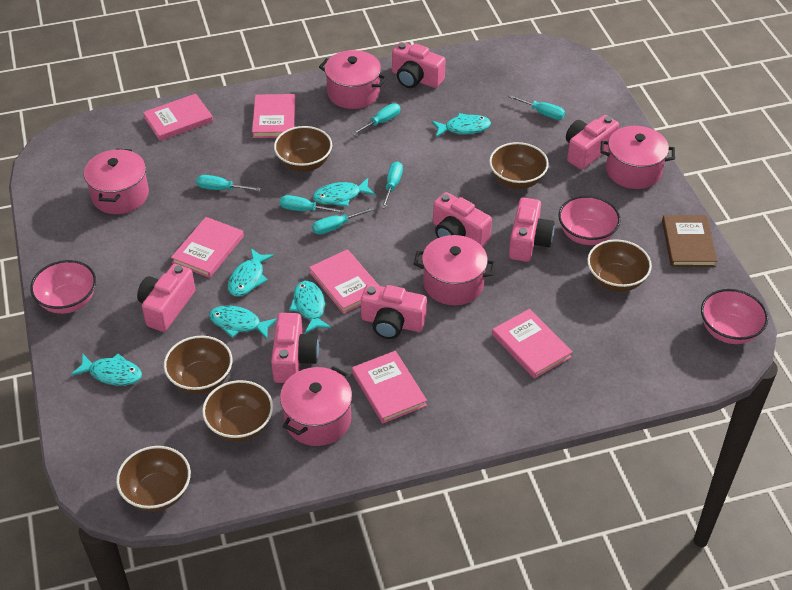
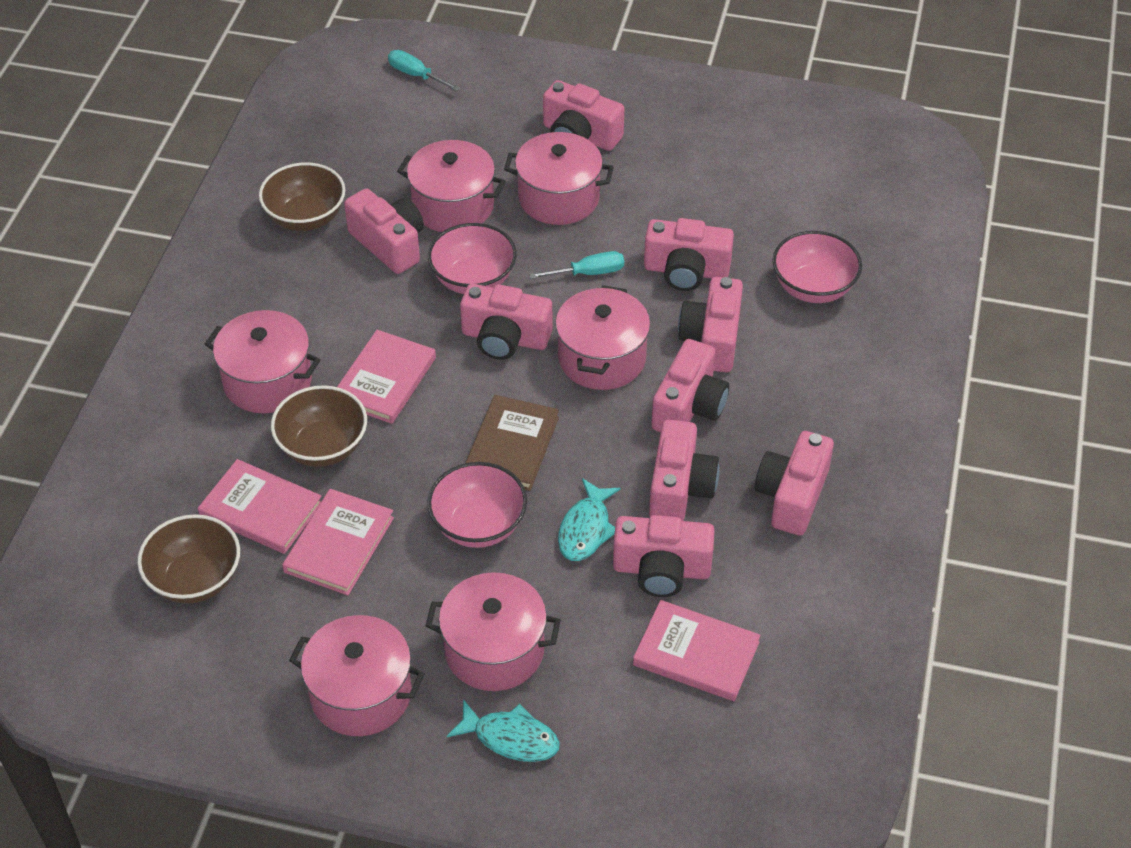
brown bowl: [116,446,191,512] [164,336,232,394] [202,380,273,442] [274,126,332,172] [489,142,549,189] [587,239,652,292] = 6 -> [137,514,240,604] [259,162,346,231] [271,385,367,467] = 3
pink book: [143,94,213,141] [171,217,244,278] [252,94,296,138] [309,249,379,314] [352,351,427,424] [492,309,573,379] = 6 -> [198,459,321,554] [282,489,394,595] [337,330,436,424] [633,600,760,701] = 4
pink camera: [137,264,196,332] [271,313,319,383] [361,284,427,339] [392,42,446,88] [433,192,492,246] [509,197,555,262] [566,115,619,169] = 7 -> [344,188,424,274] [460,284,553,360] [543,80,624,151] [613,515,715,597] [644,218,734,291] [649,419,719,521] [651,339,729,432] [678,277,743,372] [755,431,834,536] = 9
pink pot: [84,149,149,214] [280,366,352,446] [319,50,387,109] [414,235,496,305] [600,126,675,189] = 5 -> [205,310,320,413] [289,615,425,736] [397,140,506,232] [426,572,561,691] [504,132,614,225] [555,285,650,390] = 6
turquoise fish: [71,353,142,386] [209,306,277,339] [228,248,274,297] [289,281,331,334] [313,178,375,207] [432,113,491,137] = 6 -> [447,699,560,762] [558,478,621,561] = 2
turquoise screwdriver: [196,175,260,191] [280,195,345,213] [312,207,375,235] [351,103,400,136] [381,162,403,208] [508,95,565,120] = 6 -> [388,50,460,91] [529,251,624,279] = 2

